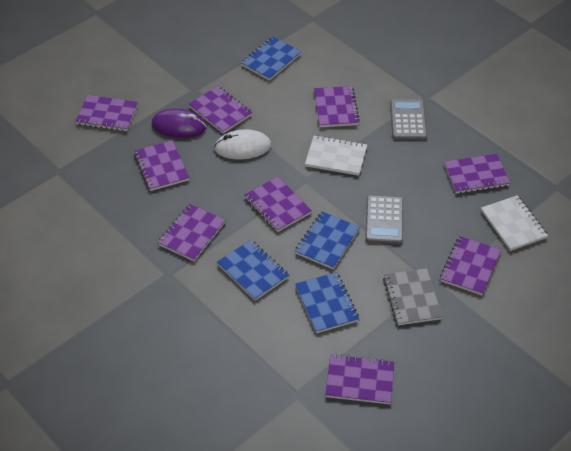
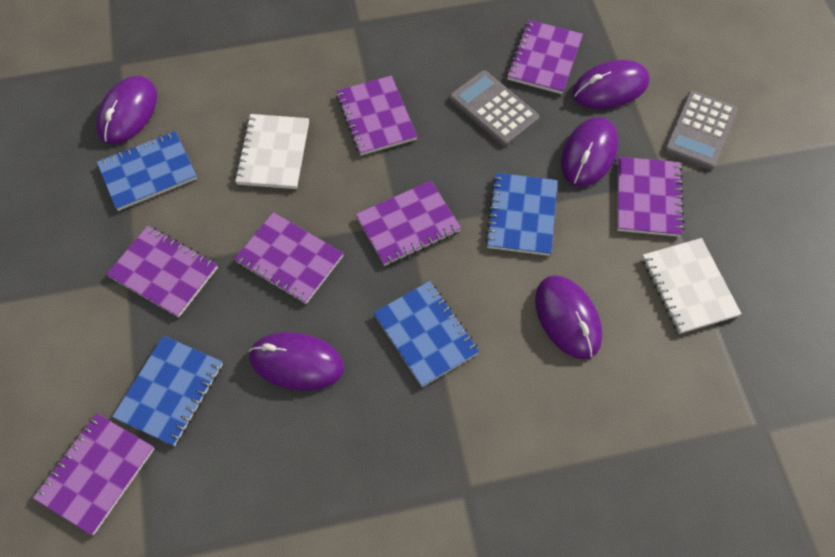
grey notebook: [383,268,443,325] = 1 -> none = 0
purple mouse: [152,108,206,138] = 1 -> [96,76,157,144] [249,332,344,391] [535,275,602,360] [561,117,619,187] [572,60,650,109] = 5
purple notebook: [75,95,138,131] [134,140,190,191] [158,204,225,261] [188,86,253,134] [244,177,312,232] [314,86,360,127] [325,354,395,404] [440,236,501,295] [444,154,510,194] = 9 -> [33,413,154,535] [106,226,218,317] [234,212,344,304] [336,76,417,155] [355,181,461,266] [507,20,583,94] [617,157,684,237] = 7
white mouse: [214,129,271,160] = 1 -> none = 0

